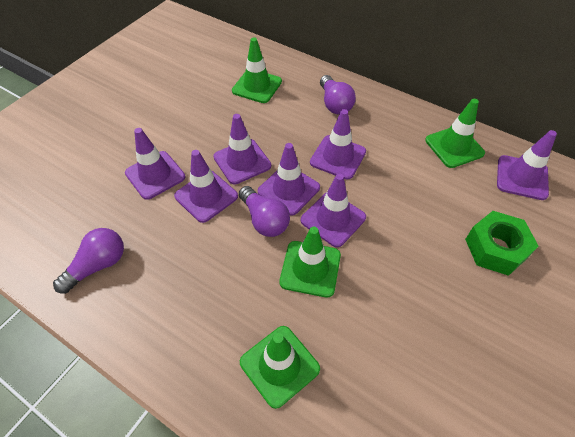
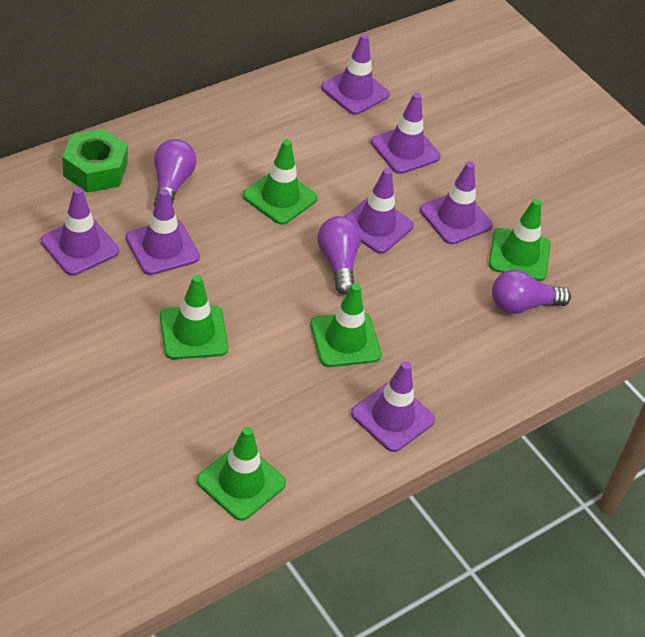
green traffic cone: [232,38,282,103] [240,326,320,409] [279,227,341,298] [425,99,485,168] = 4 -> [160,275,228,359] [197,427,286,521] [243,139,318,225] [310,283,382,367] [489,199,551,281] = 5

